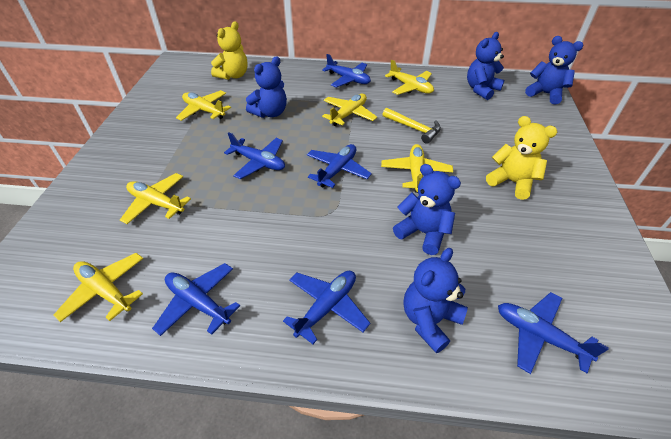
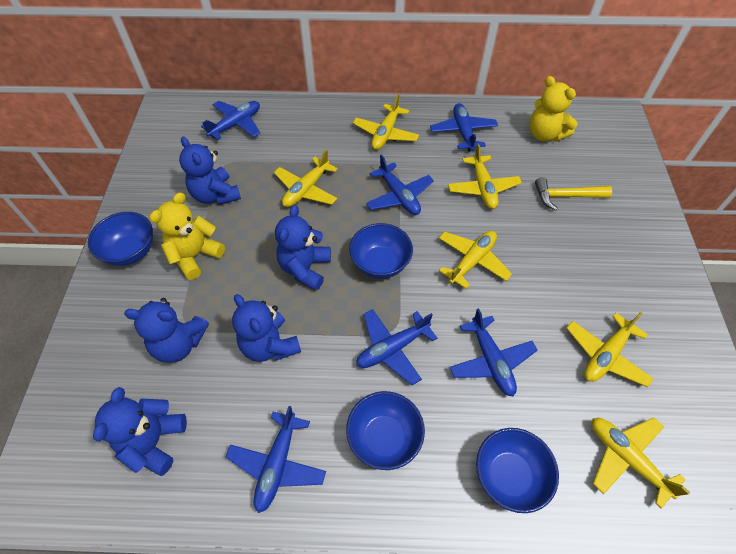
blue bowl: none = 0 -> [88,212,153,266] [346,391,425,470] [349,223,413,279] [476,428,559,513] = 4

